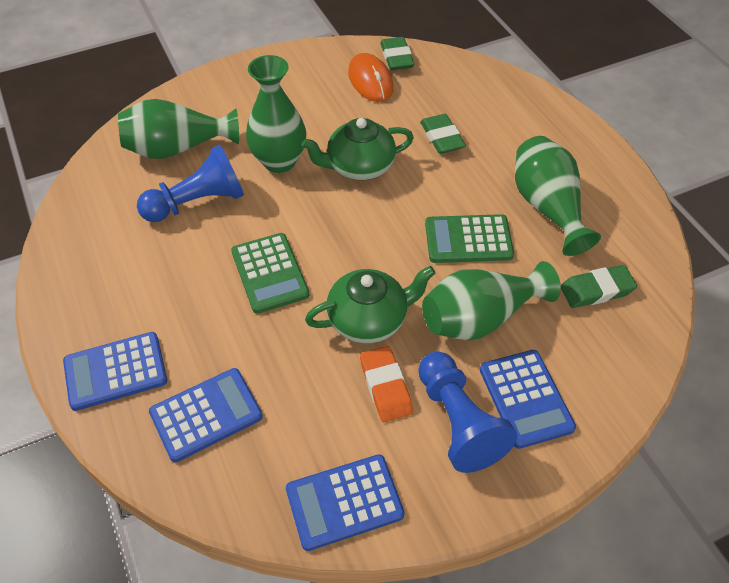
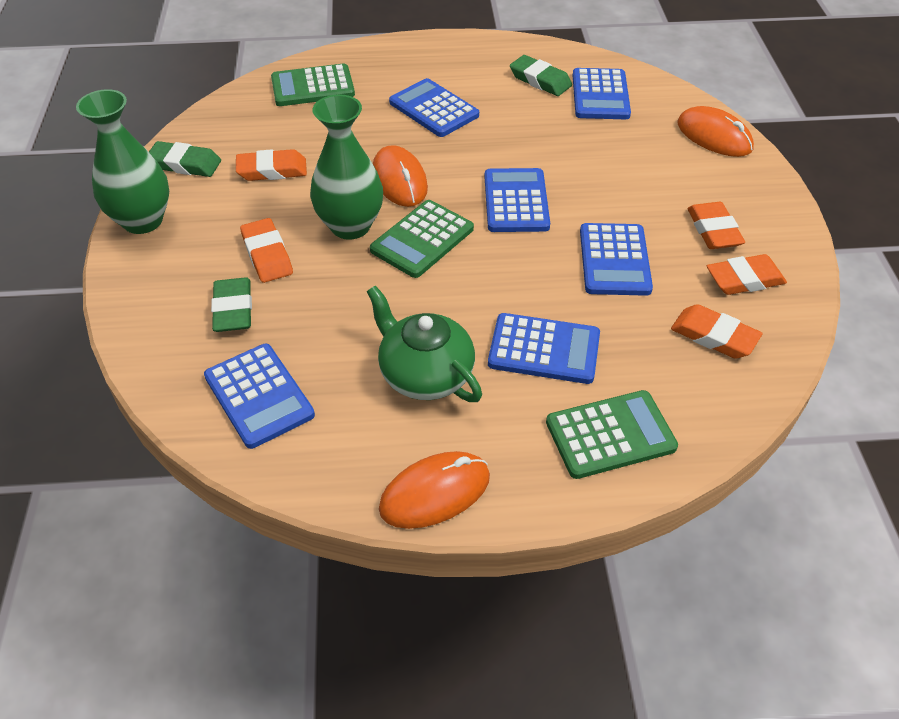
blue calculator: [63,332,167,411] [149,368,263,462] [286,454,405,551] [480,350,576,449] = 4 -> [204,344,315,449] [389,78,479,137] [485,168,550,232] [488,313,600,384] [573,68,631,119] [580,223,653,296] = 6
blue pawn: [137,145,244,222] [418,352,517,473] = 2 -> none = 0
green calculator: [231,233,309,314] [425,214,514,263] = 2 -> [271,63,355,106] [370,200,474,278] [546,390,678,479] = 3
green teapot: [301,118,414,180] [305,266,435,343] = 2 -> [367,286,482,402] = 1
green vase: [118,99,239,159] [246,55,306,173] [422,261,561,340] [515,136,601,256] = 4 -> [76,89,169,234] [310,95,383,240] = 2
orange eraser: [360,346,413,422] = 1 -> [236,149,307,181] [240,218,293,283] [671,304,762,359] [687,202,745,249] [707,254,787,295] = 5
orange mouse: [348,53,394,102] = 1 -> [373,145,428,207] [379,451,490,529] [678,106,754,157] = 3

